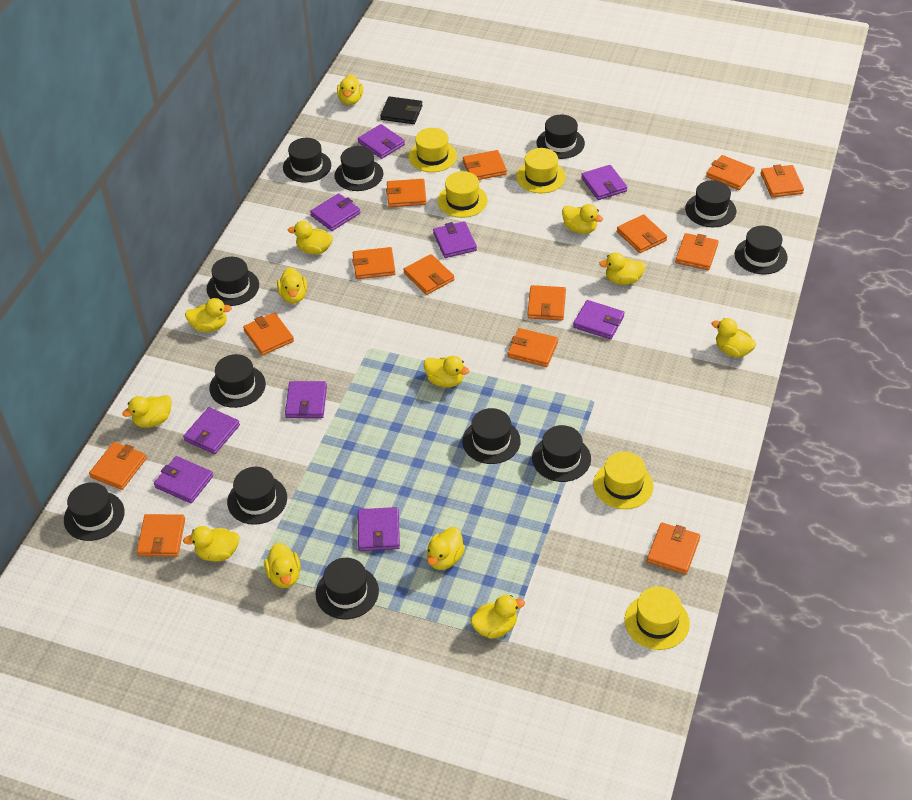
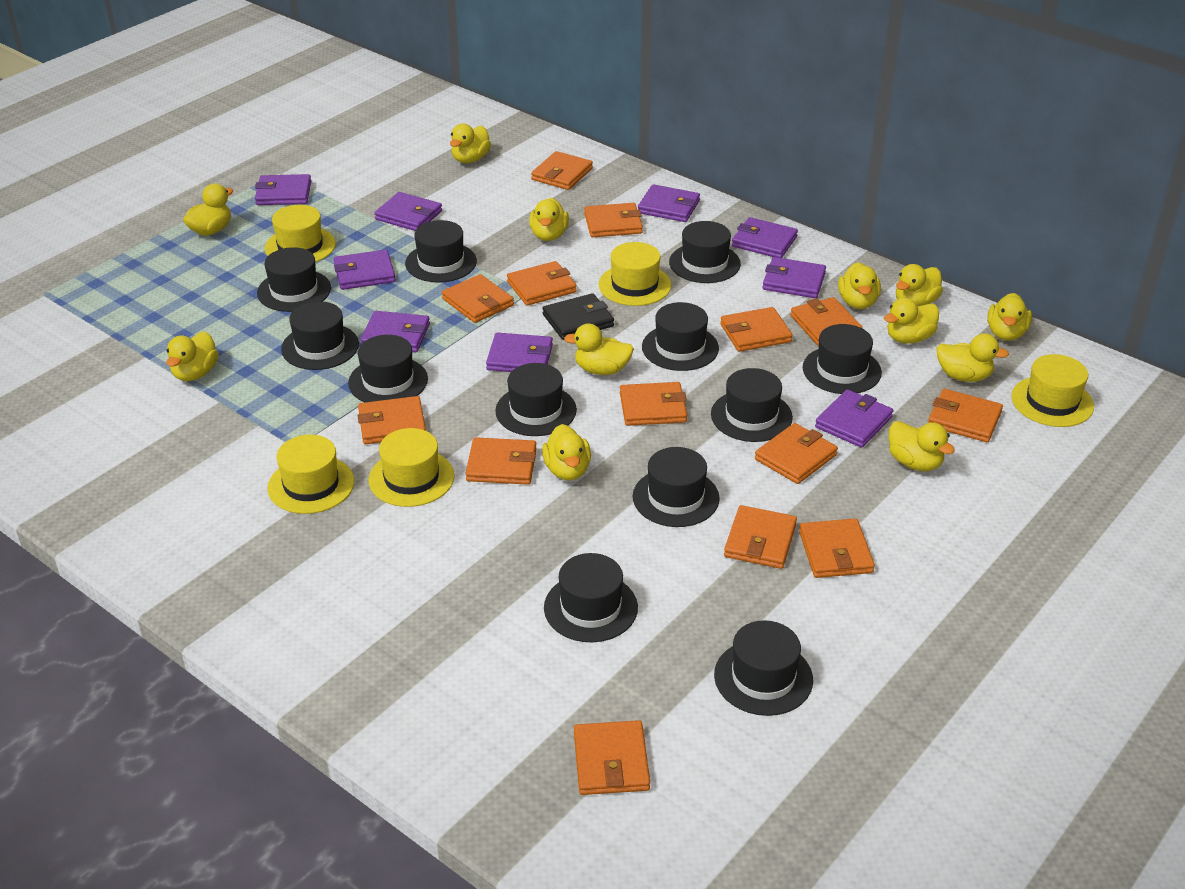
yellow duck: [122,395,172,428] [183,526,240,561] [185,298,232,332] [264,543,301,588] [277,267,307,303] [288,221,333,254] [337,74,363,105] [424,356,470,388] [427,527,465,570] [470,595,525,639] [562,204,603,234] [599,252,646,285] [712,318,756,357] = 13 -> [166,331,219,381] [183,183,233,236] [450,124,491,163] [529,198,569,241] [542,424,591,480] [564,324,634,375] [838,262,881,309] [884,297,939,344] [889,421,955,471] [896,264,943,307] [936,333,1009,382] [987,293,1032,341] = 12

